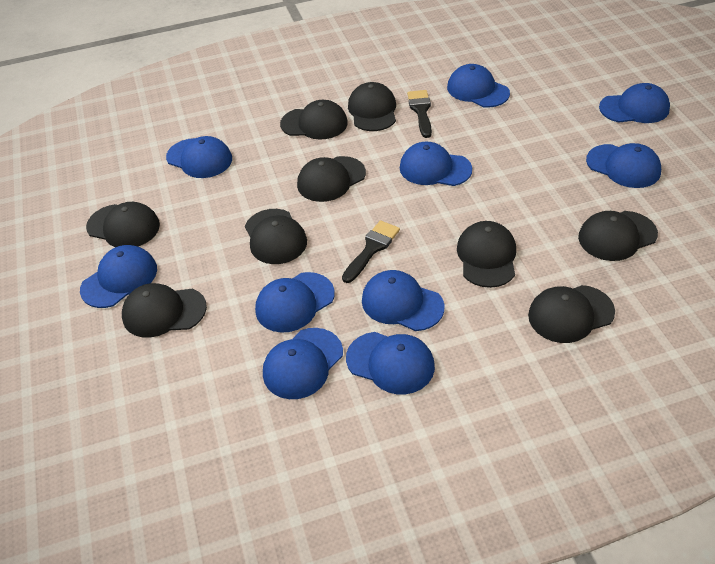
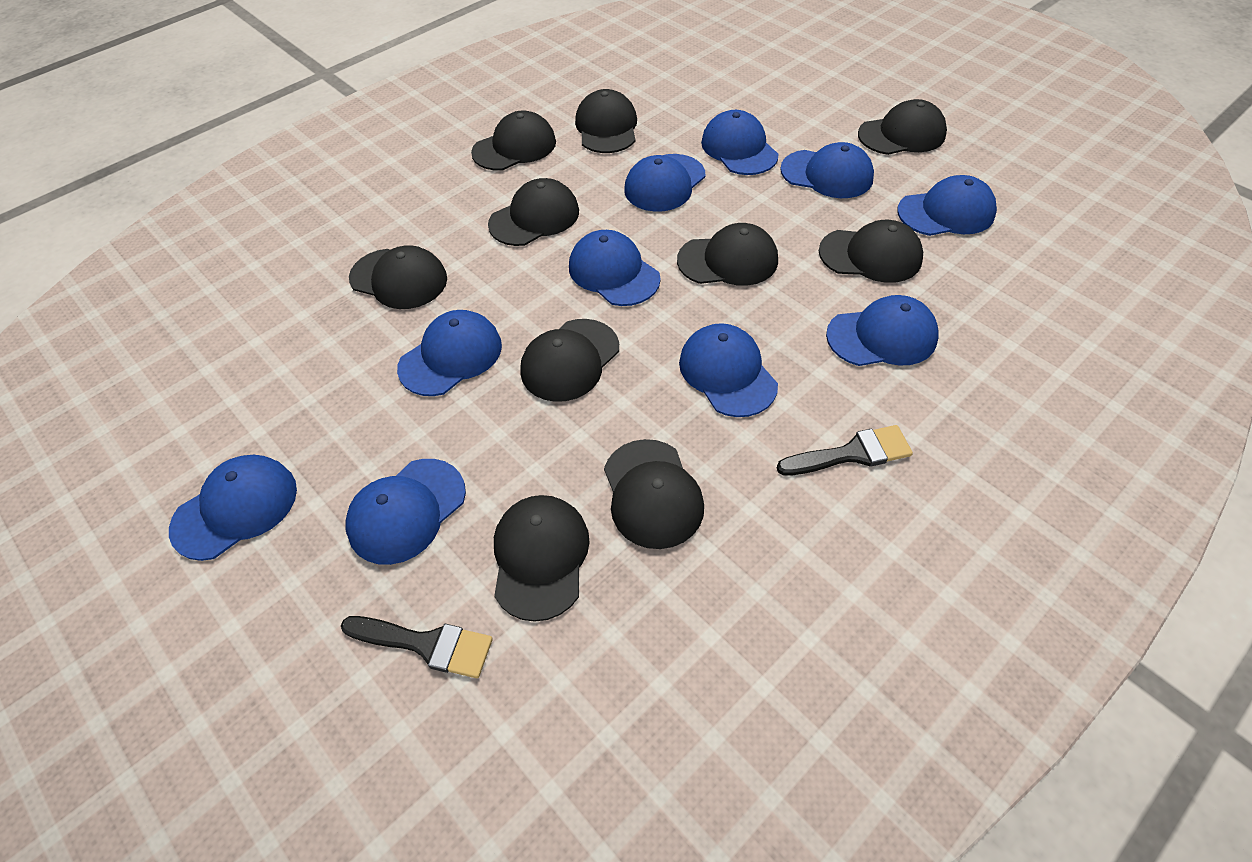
black cap: [86,202,160,247] [122,283,207,338] [245,209,307,264] [280,100,348,140] [297,156,366,202] [348,82,396,131] [457,221,516,288] [528,285,615,343] [578,211,658,261] = 9 -> [349,245,447,309] [471,111,556,170] [488,178,579,246] [494,495,590,622] [520,319,619,402] [575,89,637,153] [604,439,704,549] [677,223,778,286] [819,220,923,283] [858,99,947,155] = 10

